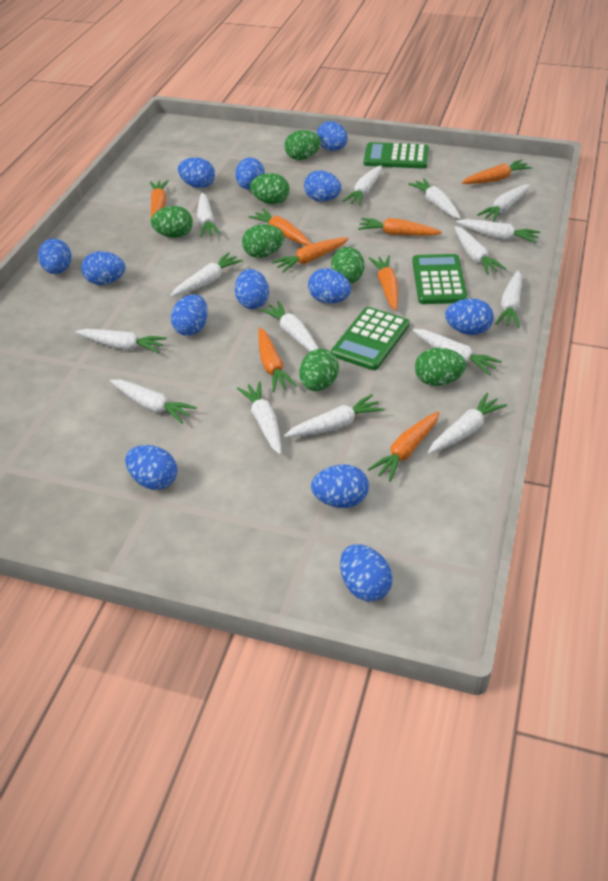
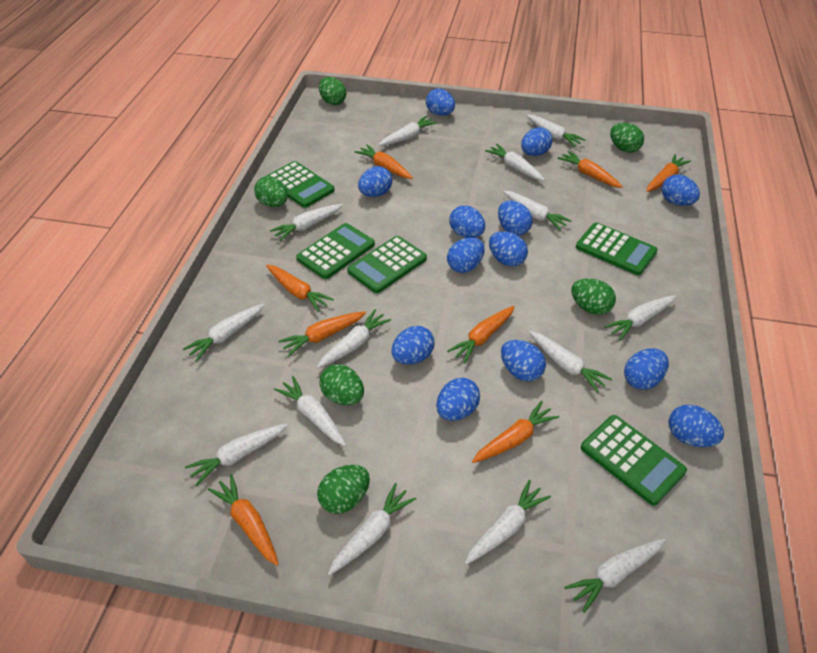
green calculator: [331,307,410,370] [364,142,429,169] [412,254,468,304] = 3 -> [267,161,335,208] [296,223,375,279] [347,236,427,293] [576,223,658,275] [581,415,687,506] = 5
green egg: [151,206,193,238] [242,224,284,258] [250,173,290,204] [284,130,321,160] [300,349,339,391] [331,247,364,284] [415,348,467,386] = 7 -> [254,176,288,207] [317,465,370,514] [319,77,346,105] [319,364,364,405] [571,278,616,315] [610,123,644,153] = 6
white carrot: [75,329,167,353] [110,379,197,424] [170,252,243,297] [197,193,221,238] [237,381,282,455] [260,301,319,352] [284,394,385,437] [343,165,382,206] [408,178,461,219] [413,329,502,375] [428,393,507,454] [455,226,506,275] [456,219,540,243] [477,184,530,222] [496,270,522,328] = 15 -> [183,304,264,361] [185,424,288,486] [270,204,343,241] [274,376,346,446] [317,309,391,368] [328,483,416,575] [379,116,437,146] [465,480,551,565] [485,144,545,181] [503,191,572,231] [526,114,586,147] [529,331,612,393] [564,539,665,613] [604,295,676,341] = 14

